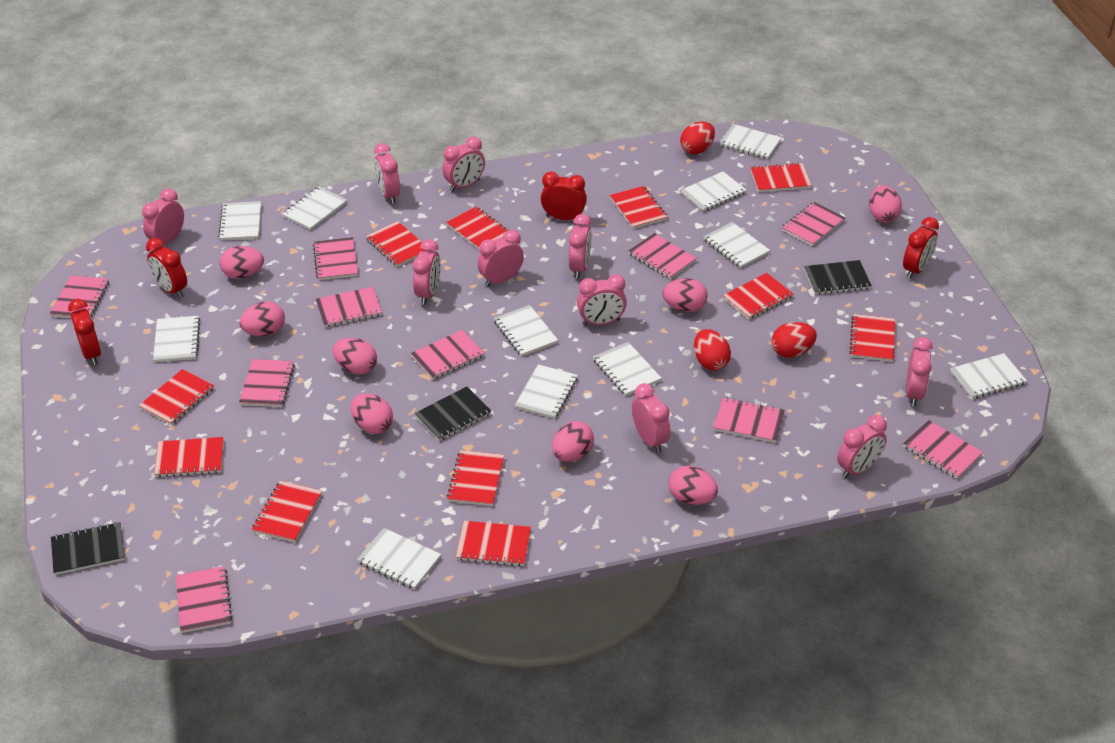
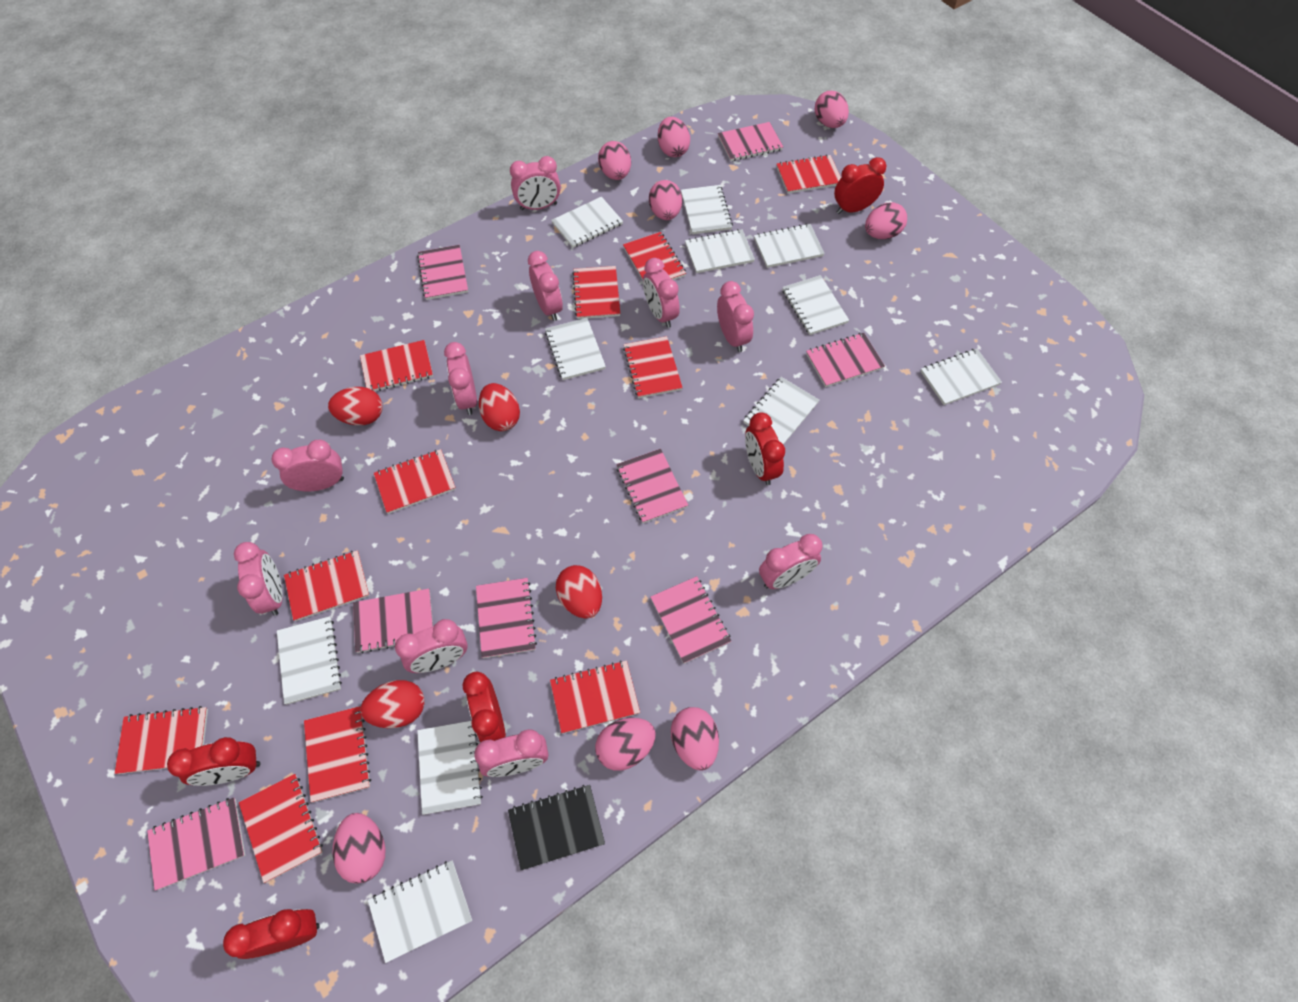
black notebook: [51,522,125,575] [415,387,491,441] [804,260,872,295] = 3 -> [508,785,605,870] = 1
pink notebook: [49,275,109,318] [176,566,232,633] [239,359,295,407] [313,237,358,280] [315,287,382,327] [411,330,485,380] [628,233,697,279] [713,397,785,443] [781,202,846,246] [903,420,983,479] = 10 -> [147,797,245,890] [353,589,433,653] [417,245,468,300] [476,578,537,658] [616,449,688,523] [651,576,731,664] [718,122,783,161] [806,333,885,387] = 8
red clock: [68,299,101,365] [146,238,187,298] [541,172,587,220] [903,217,939,279] = 4 -> [167,737,260,786] [223,909,320,959] [463,672,506,742] [745,412,785,485] [834,157,886,214] = 5
red egg: [680,122,715,154] [694,329,731,370] [771,322,817,358] = 3 -> [328,387,383,425] [360,680,425,728] [479,383,520,431] [556,565,602,619] = 4

